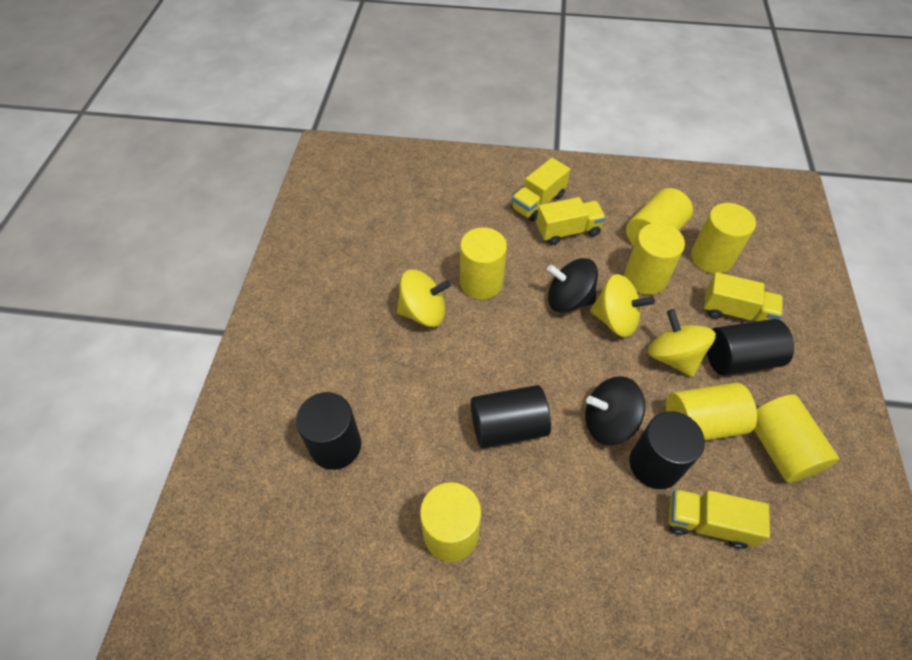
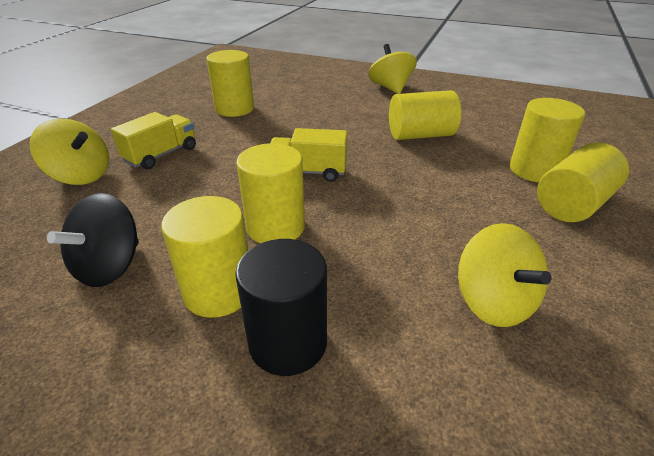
black cylinder: [296,392,361,470] [471,385,551,448] [629,411,705,489] [707,319,794,376] = 4 -> [235,239,327,376] = 1
black spinning top: [547,258,598,313] [585,376,645,445] = 2 -> [47,193,139,287] = 1
yellow cylinder: [420,482,481,562] [460,227,507,300] [624,223,685,295] [626,188,693,246] [666,382,757,441] [691,203,756,274] [754,394,839,482] = 7 -> [161,196,248,318] [207,50,254,117] [236,143,305,243] [389,90,461,140] [510,98,585,182] [537,143,629,222] = 6
yellow truck: [511,158,570,221] [536,197,606,245] [669,489,770,549] [703,272,783,322] = 4 -> [111,112,196,169] [270,128,348,182] = 2

